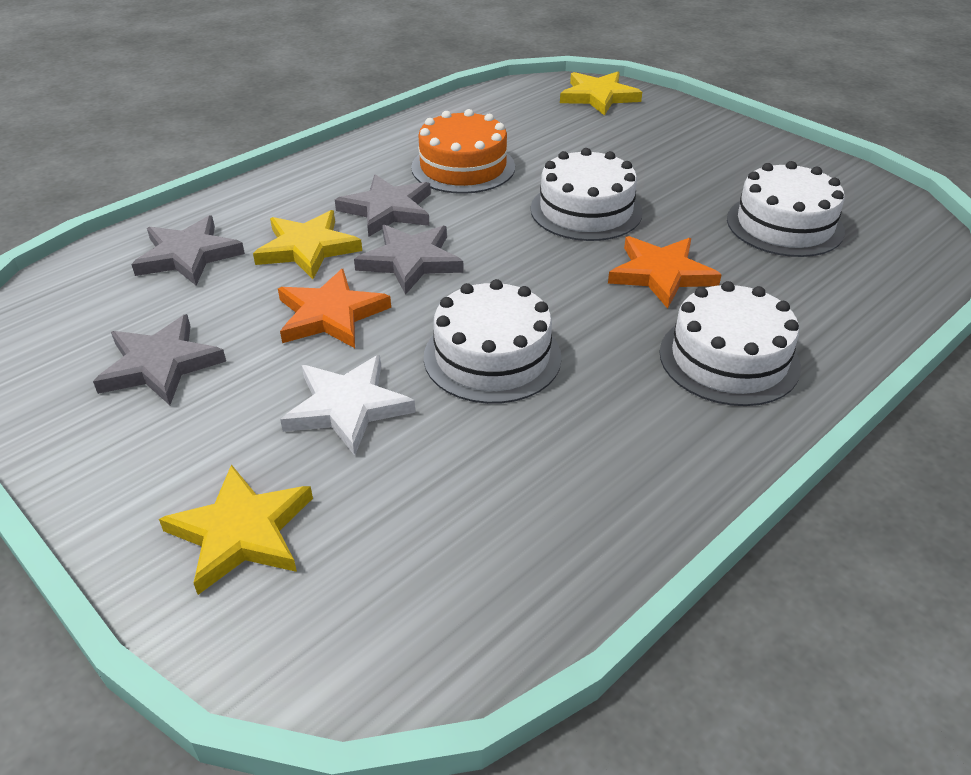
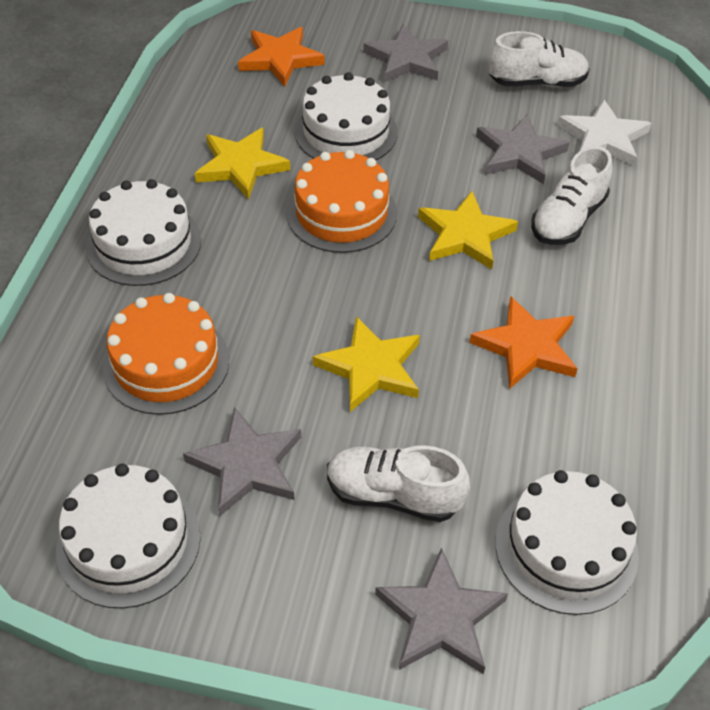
orange cake: [411,109,515,194] = 1 -> [103,293,229,415] [286,150,397,253] = 2
white shoe: none = 0 -> [327,445,470,522] [488,31,590,87] [531,146,612,245] = 3

